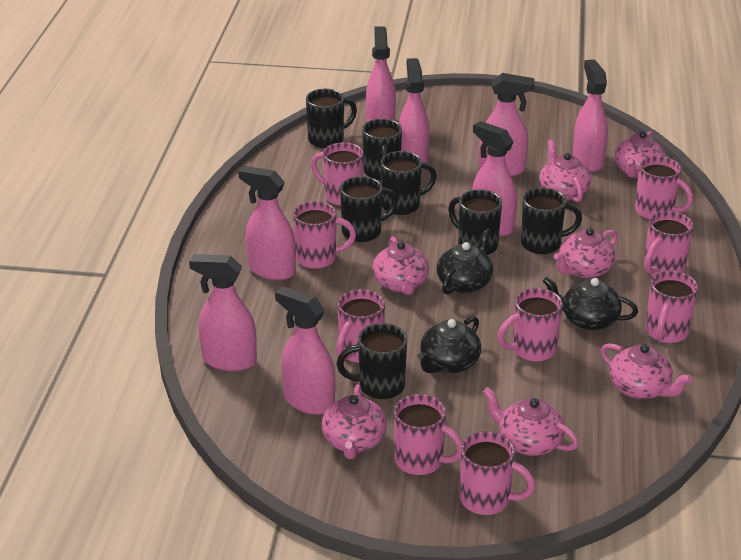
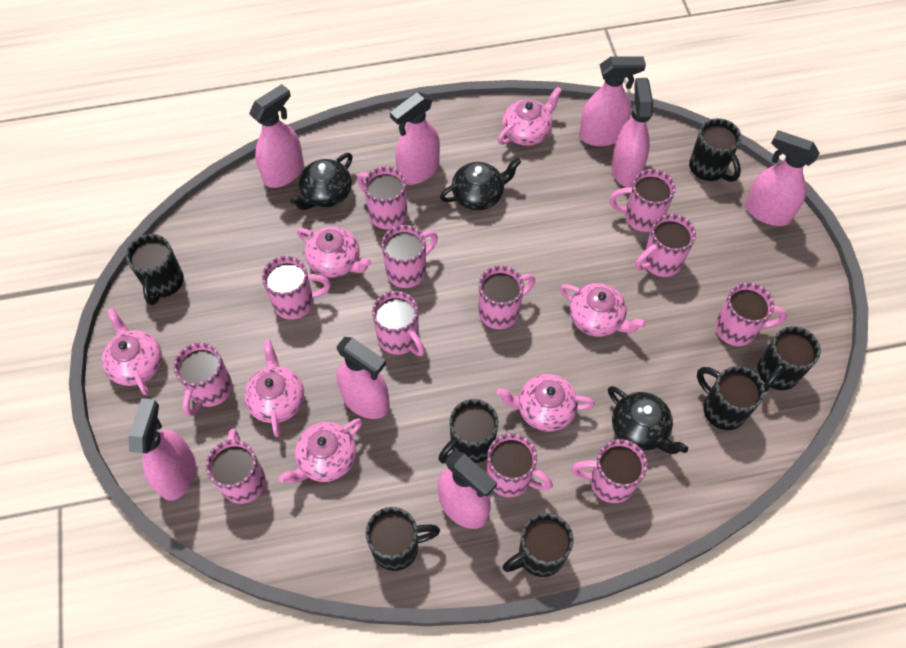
pink mug: [293,201,356,269] [311,143,363,206] [336,289,385,363] [394,394,463,475] [460,431,535,515] [497,288,563,362] [635,156,693,219] [644,211,693,276] [645,271,698,343] = 9 -> [174,343,232,417] [206,429,266,504] [262,256,331,320] [357,166,407,229] [372,291,425,356] [382,225,438,288] [479,266,535,329] [487,433,553,497] [571,439,648,503] [609,169,676,232] [635,214,696,277] [715,282,787,346] = 12

